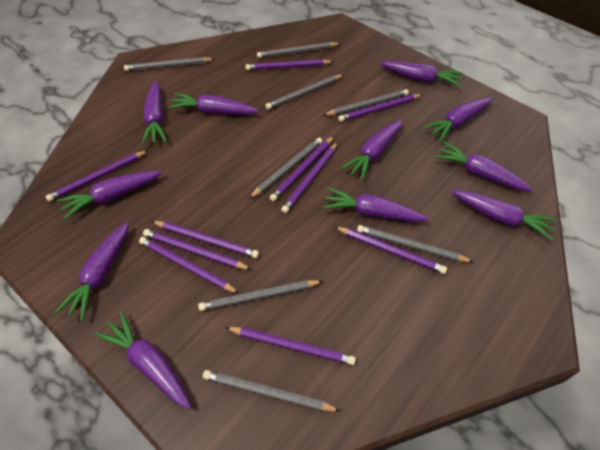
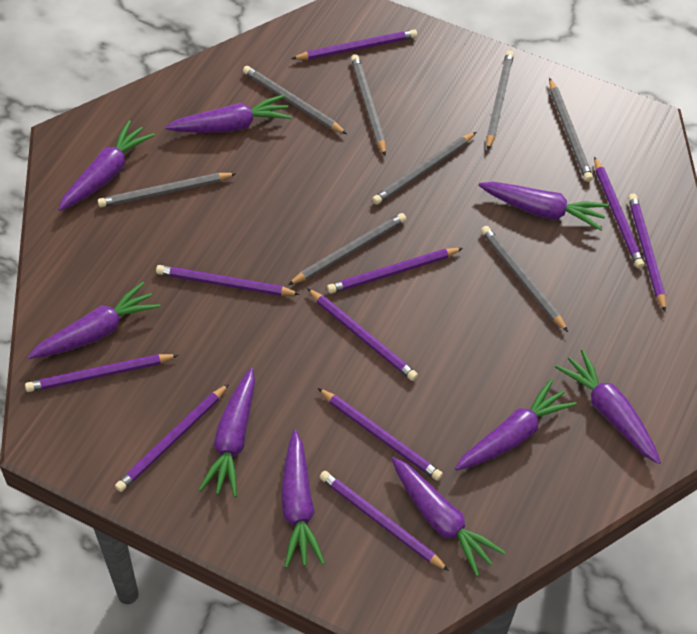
purple carrot: [54,222,129,322] [57,171,162,220] [95,312,191,409] [142,81,167,145] [168,93,258,115] [323,188,428,222] [341,120,403,181] [379,61,463,87] [423,97,493,142] [435,142,533,191] [451,190,557,240] = 11 -> [28,282,161,359] [58,120,155,211] [165,94,292,133] [199,368,255,498] [281,430,325,568] [391,457,506,576] [455,379,577,470] [478,182,608,231] [555,349,661,464] = 9

